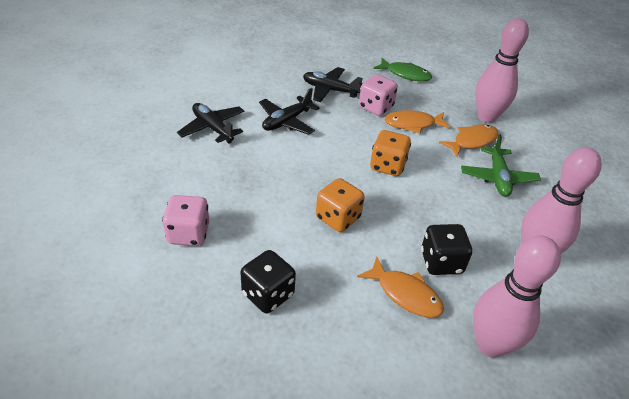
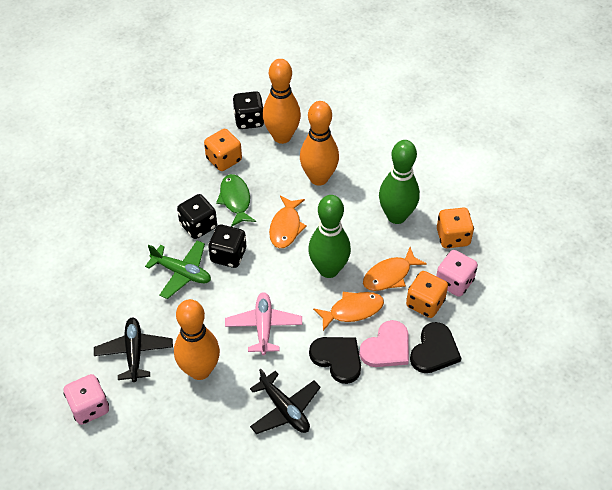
black dice: [240,250,296,313] [421,224,472,275] = 2 -> [177,194,217,239] [208,225,246,268] [233,91,264,129] = 3
black heart: none = 0 -> [309,337,361,384] [410,322,461,373] = 2
black plane: [177,103,245,144] [259,88,319,135] [303,67,363,102] = 3 -> [94,318,173,382] [250,369,321,434] = 2
green bowling pin: none = 0 -> [308,195,351,278] [379,140,420,224] = 2
orange bowling pin: none = 0 -> [174,299,220,380] [263,59,301,144] [300,101,339,186] = 3
orange dice: [316,178,365,232] [370,130,411,176] = 2 -> [204,129,242,171] [406,271,448,318] [437,208,474,248] = 3
pink bowling pin: [473,236,561,358] [475,18,529,123] [521,147,602,254] = 3 -> none = 0
pink heart: none = 0 -> [359,320,409,367] = 1
pink plane: none = 0 -> [225,292,302,355] = 1

